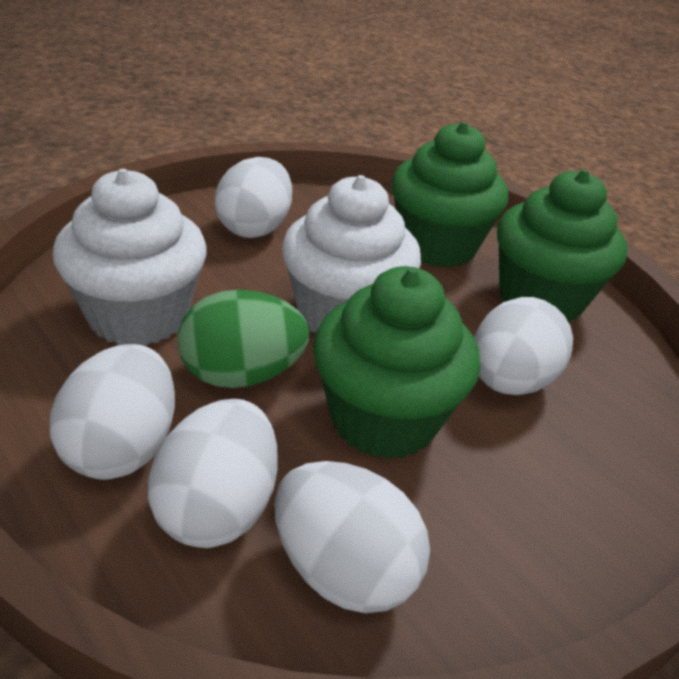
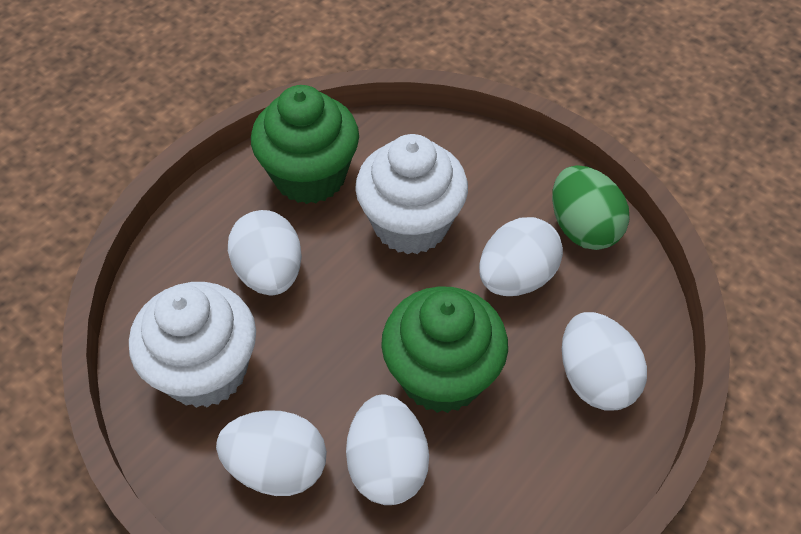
green cupcake: [313,266,480,459] [391,122,508,268] [497,169,628,323] = 3 -> [251,85,359,204] [381,286,508,413] = 2

